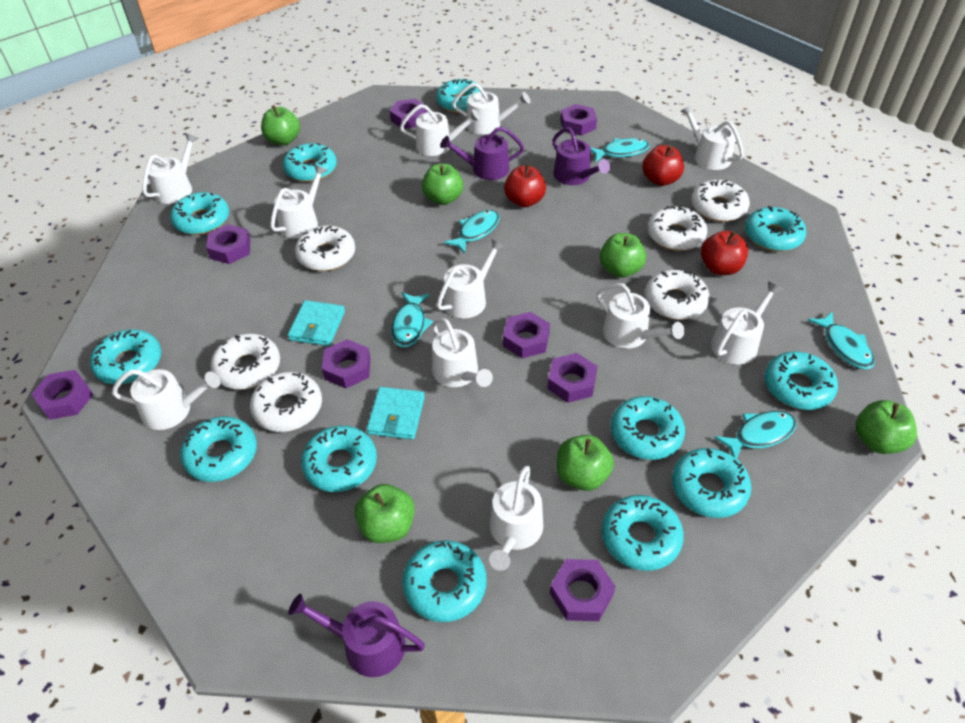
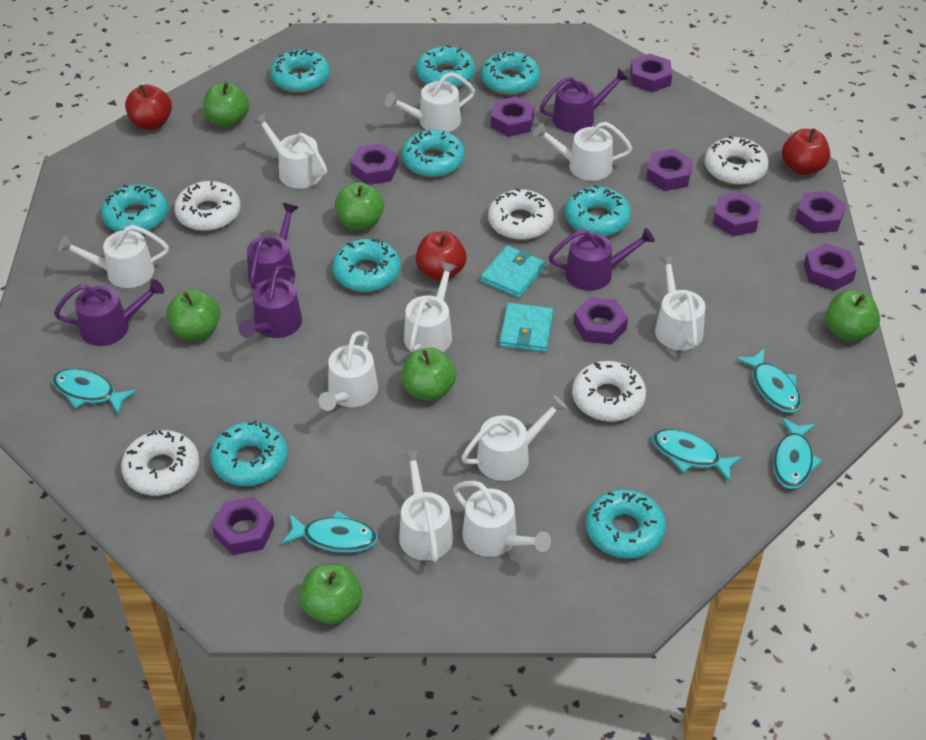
purple nut: [31,370,93,420] [206,224,250,264] [322,339,370,388] [390,99,428,129] [503,312,550,358] [547,353,598,403] [550,559,616,621] [560,104,597,136] = 8 -> [212,497,274,555] [350,143,398,185] [491,96,535,137] [573,297,628,345] [630,54,672,92] [646,149,693,191] [713,192,761,236] [795,191,846,234] [804,243,857,291] = 9
purple watering can: [288,594,425,677] [440,127,524,180] [553,127,610,185] = 3 -> [54,279,164,346] [238,265,302,338] [247,203,299,289] [540,68,629,133] [549,228,655,291] = 5
turquoise donut: [90,329,161,385] [170,192,229,235] [180,416,257,482] [283,143,337,182] [301,426,377,492] [402,541,486,622] [436,79,480,113] [602,495,684,571] [611,396,685,460] [672,448,752,518] [745,206,806,251] [764,351,838,410] = 12 -> [101,184,168,234] [210,421,288,486] [270,49,330,93] [332,239,401,292] [402,130,465,177] [416,45,475,88] [481,51,540,95] [565,185,631,236] [586,489,666,559] = 9
white donut: [211,334,280,390] [250,372,322,432] [295,226,355,271] [645,270,710,320] [648,206,707,251] [691,180,750,222] = 6 -> [121,430,199,495] [174,181,241,231] [488,188,554,240] [572,361,646,422] [704,136,769,185] = 5
white watering can: [112,369,220,430] [143,133,198,204] [270,165,327,239] [400,104,481,156] [432,318,493,387] [437,239,505,318] [452,83,530,134] [489,466,543,571] [596,283,685,348] [681,105,744,170] [711,281,783,365] = 11 -> [58,225,169,288] [253,113,327,189] [318,331,378,411] [385,72,475,132] [399,450,454,562] [404,262,457,352] [453,481,551,557] [461,395,567,481] [533,122,632,181] [655,255,705,350] = 10

